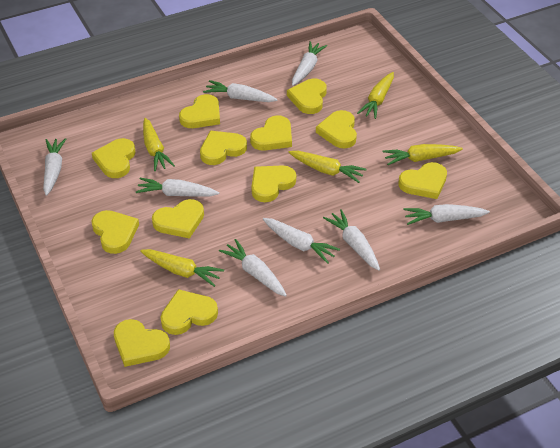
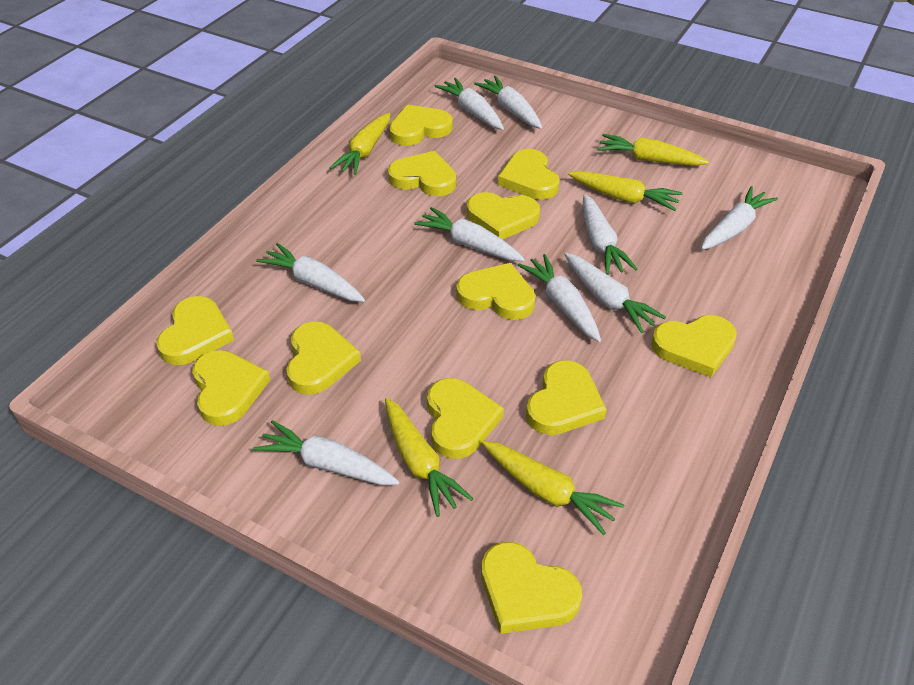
white carrot: [43,138,66,196] [136,178,219,197] [203,80,278,102] [219,239,287,297] [263,218,340,264] [292,41,327,86] [323,209,380,271] [403,204,490,225] = 8 -> [253,420,400,485] [256,243,365,302] [414,207,525,261] [434,78,504,130] [474,76,542,129] [518,254,601,342] [564,253,666,333] [583,194,637,275] [701,186,778,250] = 9

